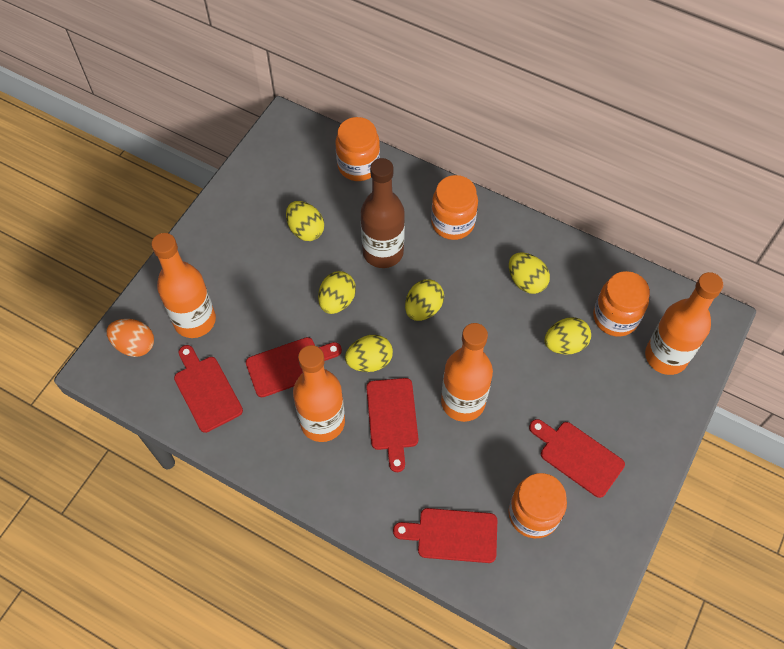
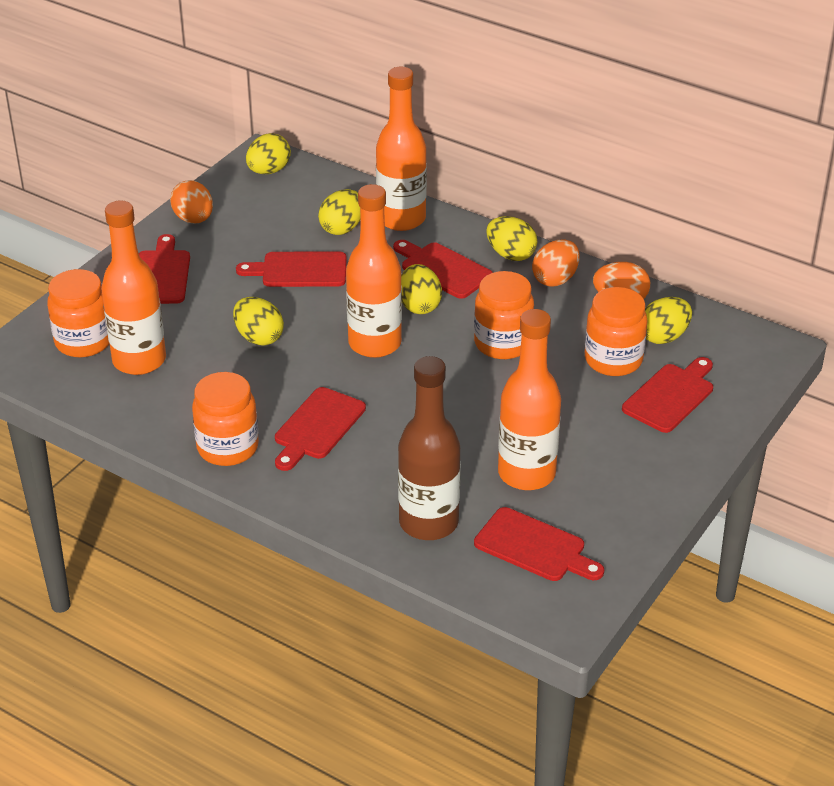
orange egg: [107,319,154,357] = 1 -> [170,180,213,224] [532,240,580,287] [593,262,650,299] = 3
red cutting board: [174,345,243,433] [246,337,342,397] [366,378,418,472] [393,508,497,563] [529,419,625,498] = 5 -> [139,234,190,304] [236,251,347,287] [275,387,366,471] [393,240,493,299] [474,507,604,581] [622,357,713,433] = 6

